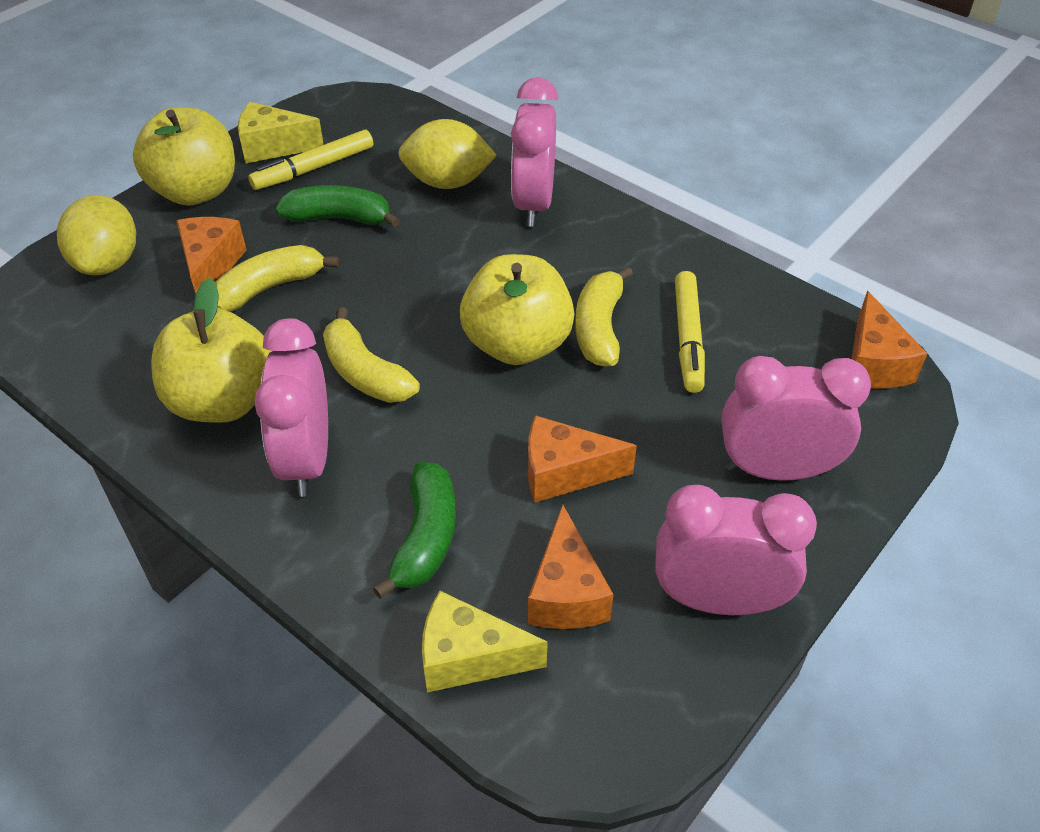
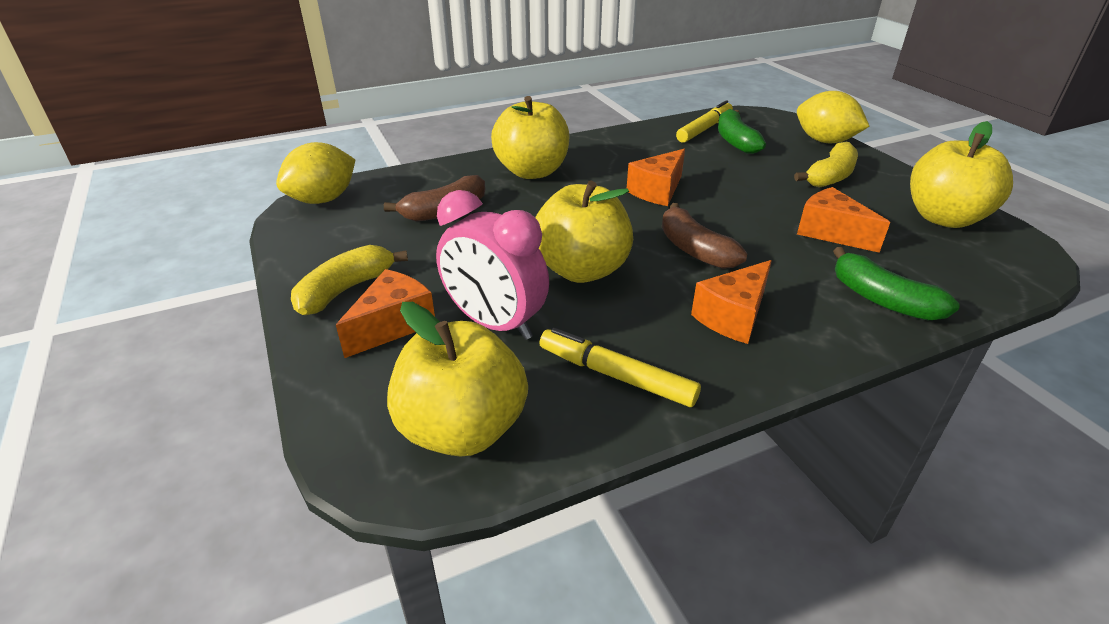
brown banana: none = 0 -> [384,175,486,222] [662,203,747,269] = 2
pink clock: [254,318,328,497] [511,77,558,227] [655,485,817,615] [722,356,871,481] = 4 -> [436,190,549,340] = 1
yellow apple: [133,107,235,206] [151,278,272,423] [460,254,574,365] = 3 -> [387,302,528,457] [491,96,569,179] [535,180,633,283] [910,121,1013,228] = 4
yellow banana: [215,245,339,311] [323,308,420,403] [575,266,633,367] = 3 -> [291,245,408,315] [794,142,858,188] = 2
yellow cheese: [238,102,324,163] [422,591,548,692] = 2 -> none = 0

